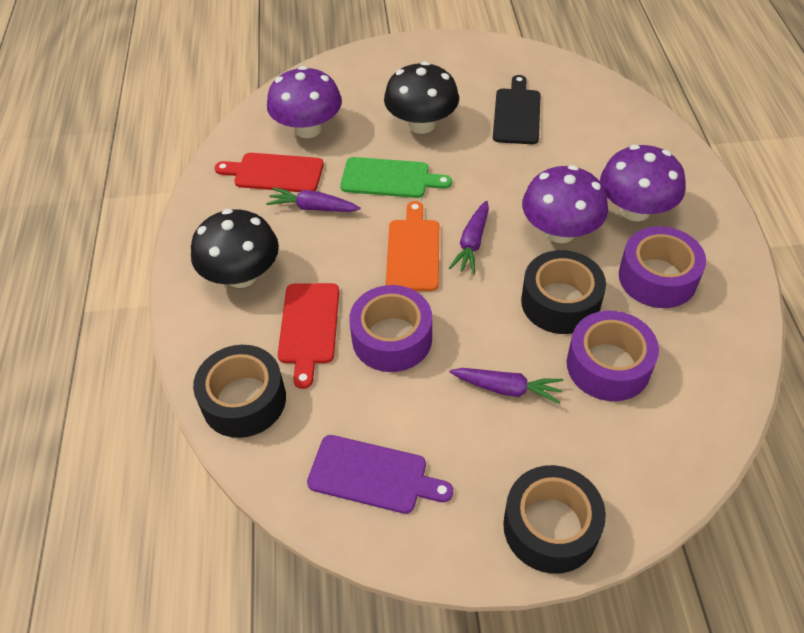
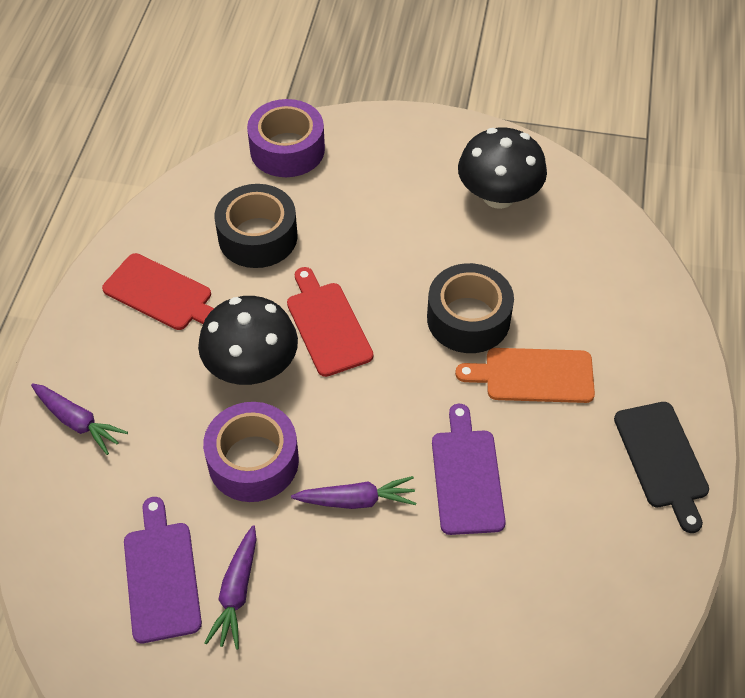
black tape: [193,345,286,438] [503,465,606,574] [521,250,606,334] = 3 -> [215,184,298,268] [427,263,514,353] = 2
green cutting board: [340,157,452,198] = 1 -> none = 0
purple cutting board: [307,435,453,514] = 1 -> [124,497,202,643] [432,404,506,535] = 2
purple mushroom: [267,66,342,138] [522,165,608,243] [600,145,686,221] = 3 -> none = 0
purple tape: [349,285,432,372] [567,311,659,401] [619,226,706,308] = 3 -> [203,402,299,502] [247,99,325,177] = 2

